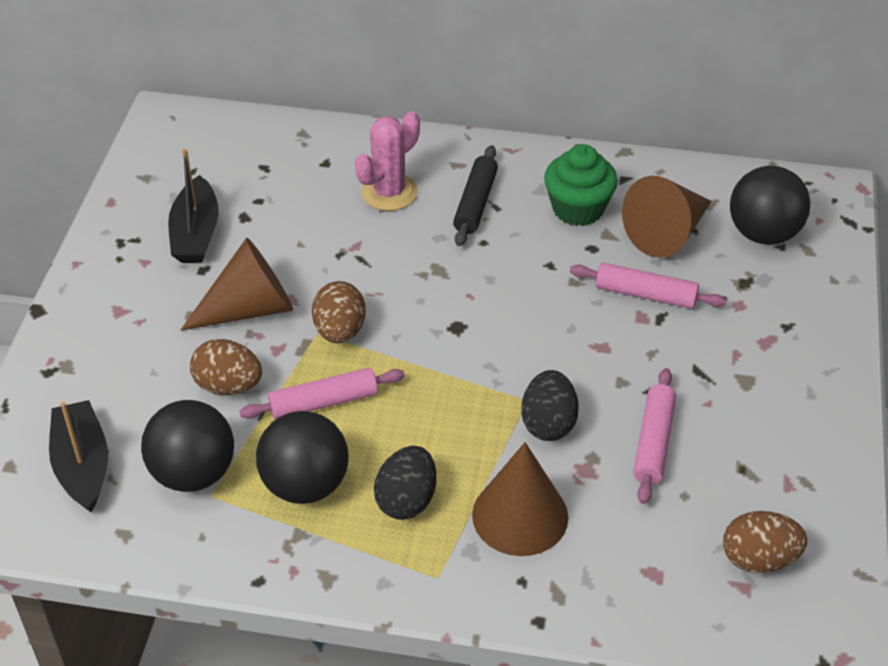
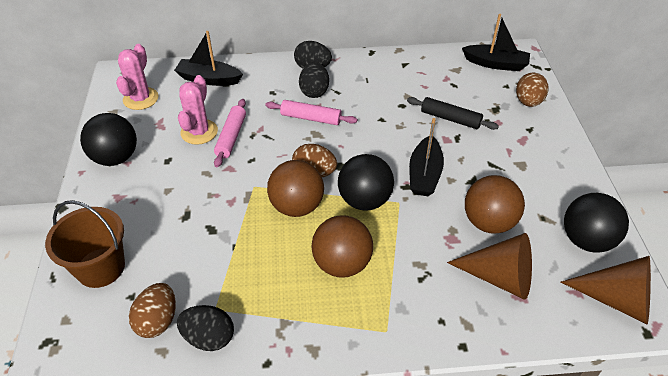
black boat: [49,400,108,512] [168,149,219,263] = 2 -> [174,31,243,86] [409,118,444,196] [462,14,530,71] = 3
black egg: [374,446,436,520] [521,370,579,441] = 2 -> [177,305,234,351] [294,41,332,68] [299,62,329,98] = 3
brown ball: none = 0 -> [267,160,324,217] [311,215,373,278] [465,175,525,234] = 3
brown bucket: none = 0 -> [45,200,125,288] = 1
brown cone: [181,238,293,331] [472,442,568,556] [622,176,711,258] = 3 -> [447,233,532,300] [561,256,651,324] = 2
green cupcake: [544,144,618,226] = 1 -> none = 0
pink cactus: [355,111,420,211] = 1 -> [116,44,158,110] [178,75,218,145] = 2
pink rolling pin: [240,368,405,420] [570,263,726,309] [633,368,676,504] = 3 -> [214,99,246,168] [265,100,357,125] = 2

